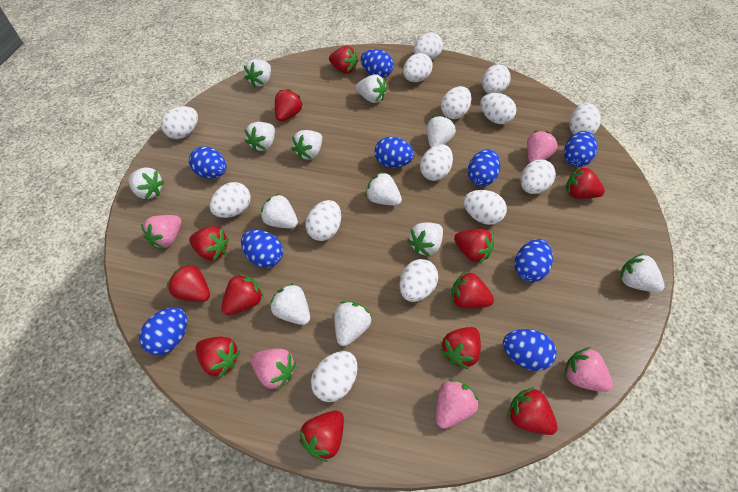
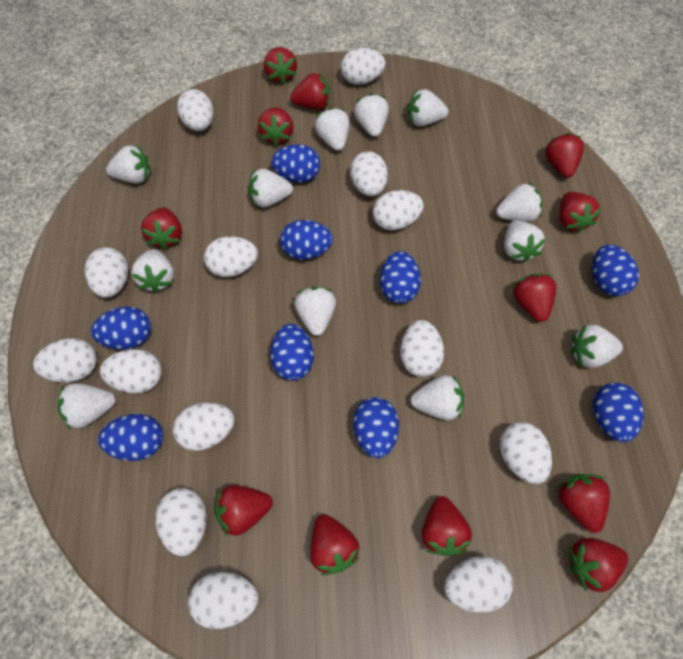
pink strawberry: [141,215,181,248] [251,348,296,391] [436,379,479,429] [527,131,558,163] [564,347,613,392] = 5 -> none = 0

